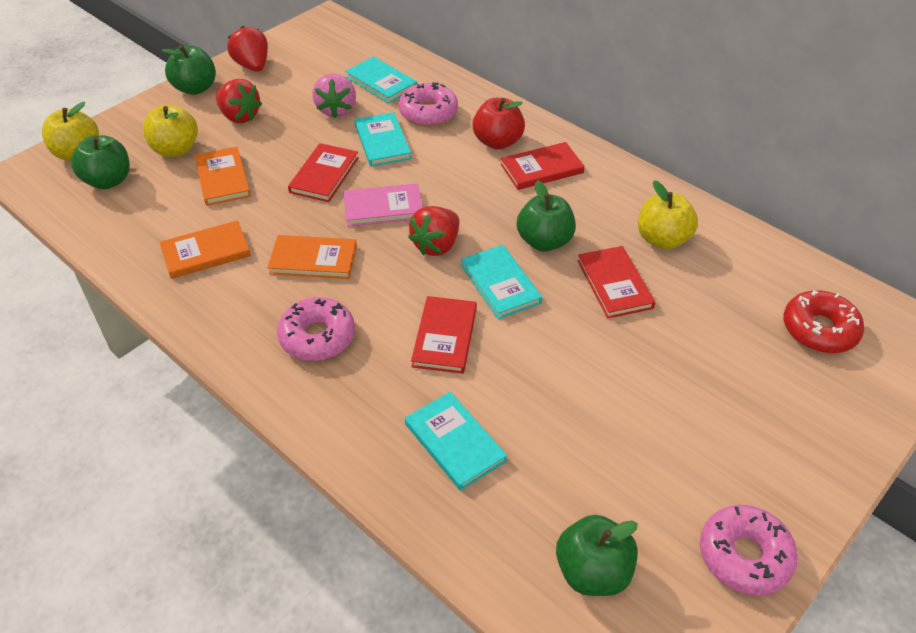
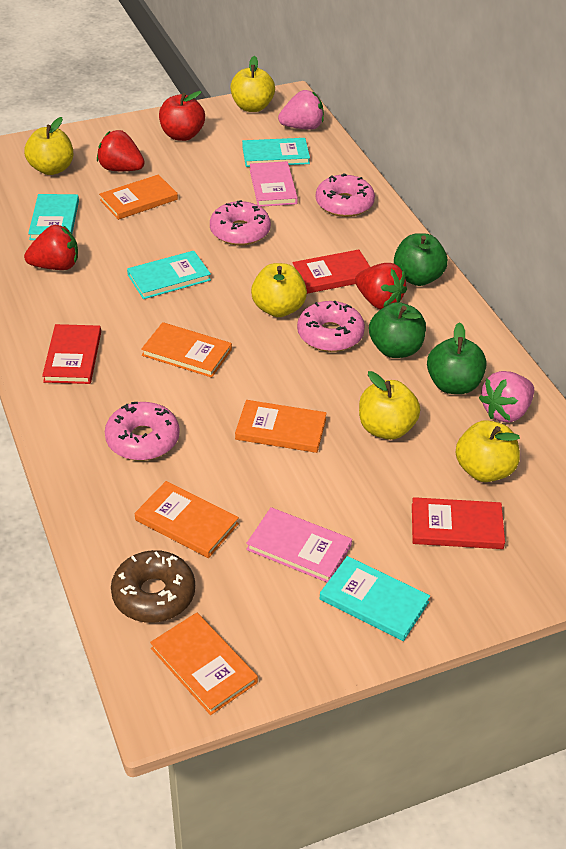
brown donut: none = 0 -> [111,550,195,623] = 1
green apple: [71,135,130,189] [162,45,216,95] [517,180,576,251] [556,515,638,596] = 4 -> [369,302,426,358] [394,233,448,286] [427,322,487,394] = 3
orange book: [159,221,251,279] [195,147,251,206] [267,235,357,279] = 3 -> [99,174,178,220] [135,481,239,558] [141,322,232,378] [150,613,258,715] [235,400,327,453] = 5
pink book: [343,183,423,227] = 1 -> [246,507,352,582] [250,161,298,207] = 2
pink donut: [277,297,355,361] [399,82,458,126] [700,505,798,595] = 3 -> [105,402,180,461] [210,200,271,245] [297,301,365,352] [316,173,375,217] = 4
pink strawberry: [312,73,356,118] = 1 -> [278,90,324,130] [479,371,534,423] = 2
red book: [288,143,359,202] [411,296,477,374] [501,142,585,190] [578,246,655,319] = 4 -> [42,324,101,384] [292,250,370,294] [412,497,505,549] = 3
red donut: [783,290,864,353] = 1 -> none = 0
yellow apple: [42,102,99,161] [143,105,198,157] [638,180,698,250] = 3 -> [24,117,73,175] [230,56,275,112] [251,263,307,317] [359,371,420,440] [456,420,520,482] = 5

